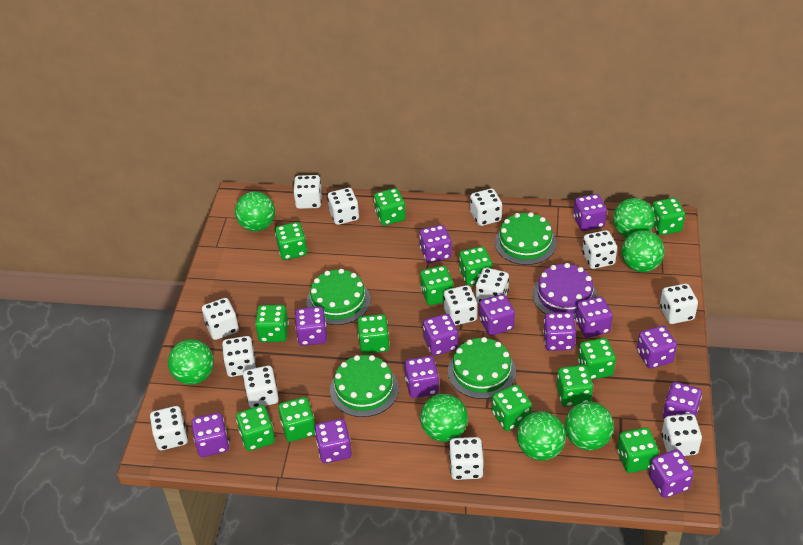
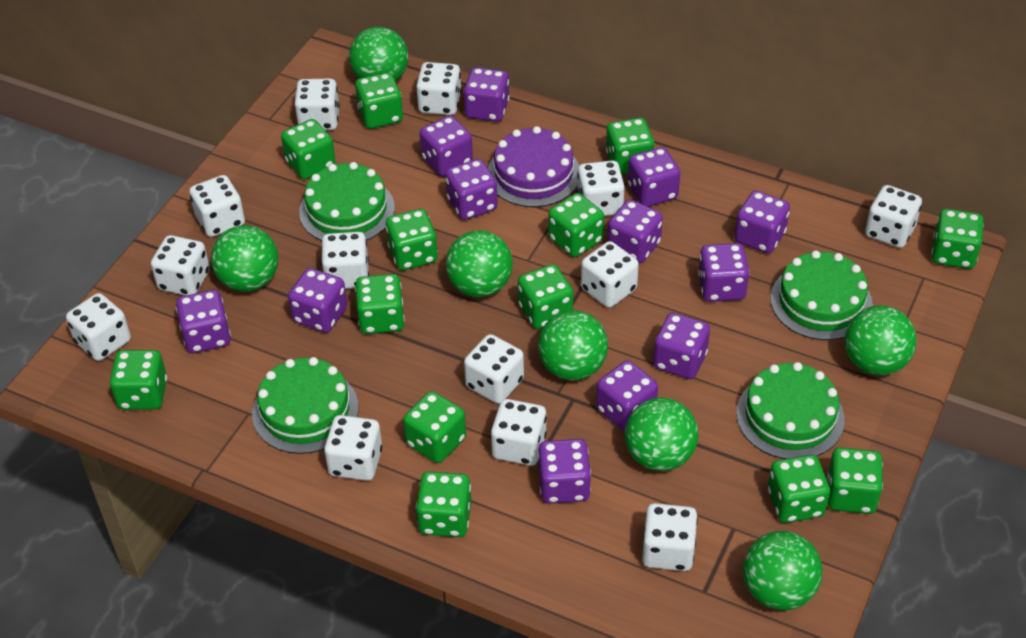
purple dice: [191,412,229,457] [295,306,327,346] [315,419,352,463] [404,356,439,398] [419,225,452,263] [423,314,458,356] [479,294,515,336] [543,312,576,351] [573,194,607,231] [575,296,613,338] [637,326,677,369] [649,449,694,498] [663,382,702,419] = 13 -> [176,290,231,353] [288,268,347,333] [420,116,473,176] [445,159,498,220] [463,67,510,122] [538,439,591,504] [596,360,658,431] [607,200,663,263] [628,147,680,207] [653,313,710,379] [698,243,750,302] [734,190,790,254] = 12

